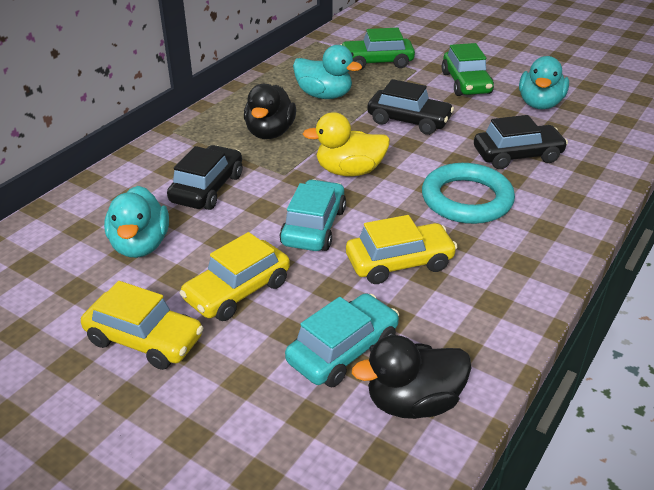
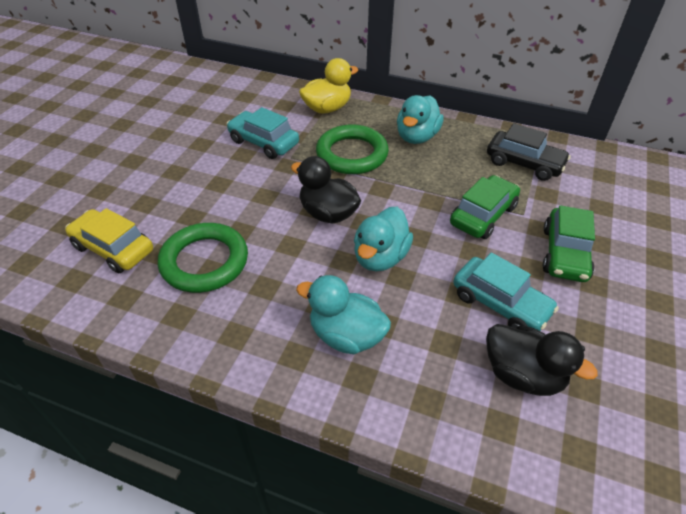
black car: [167,145,242,210] [367,79,454,135] [474,115,568,169] = 3 -> [487,123,571,181] = 1
green ring: none = 0 -> [158,223,248,293] [316,125,389,174] = 2
turquoise ring: [422,163,515,224] = 1 -> none = 0
yellow car: [81,281,203,370] [179,232,290,321] [346,215,457,284] = 3 -> [65,208,153,273] = 1

